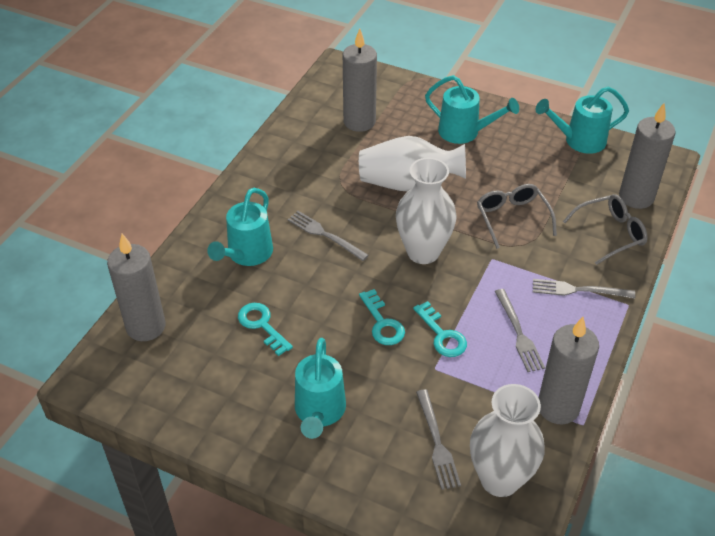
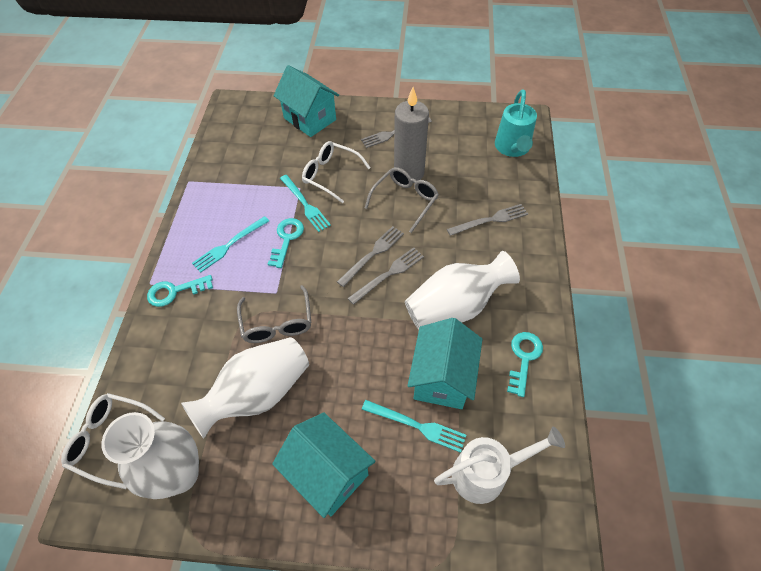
grey candle: [107,234,166,341] [343,29,377,132] [539,317,599,424] [619,103,676,209] = 4 -> [394,87,429,183] = 1
turquoise fork: none = 0 -> [192,216,269,273] [280,175,331,232] [362,400,466,453] = 3
turquoise house: none = 0 -> [272,412,375,518] [273,65,339,137] [407,318,482,409] = 3
turquoise watering can: [207,188,273,266] [295,338,346,439] [425,75,519,144] [536,86,629,154] = 4 -> [495,89,537,157] = 1
white glasses: none = 0 -> [61,393,165,489] [302,141,371,203] = 2
white watering can: none = 0 -> [434,426,565,504] = 1

